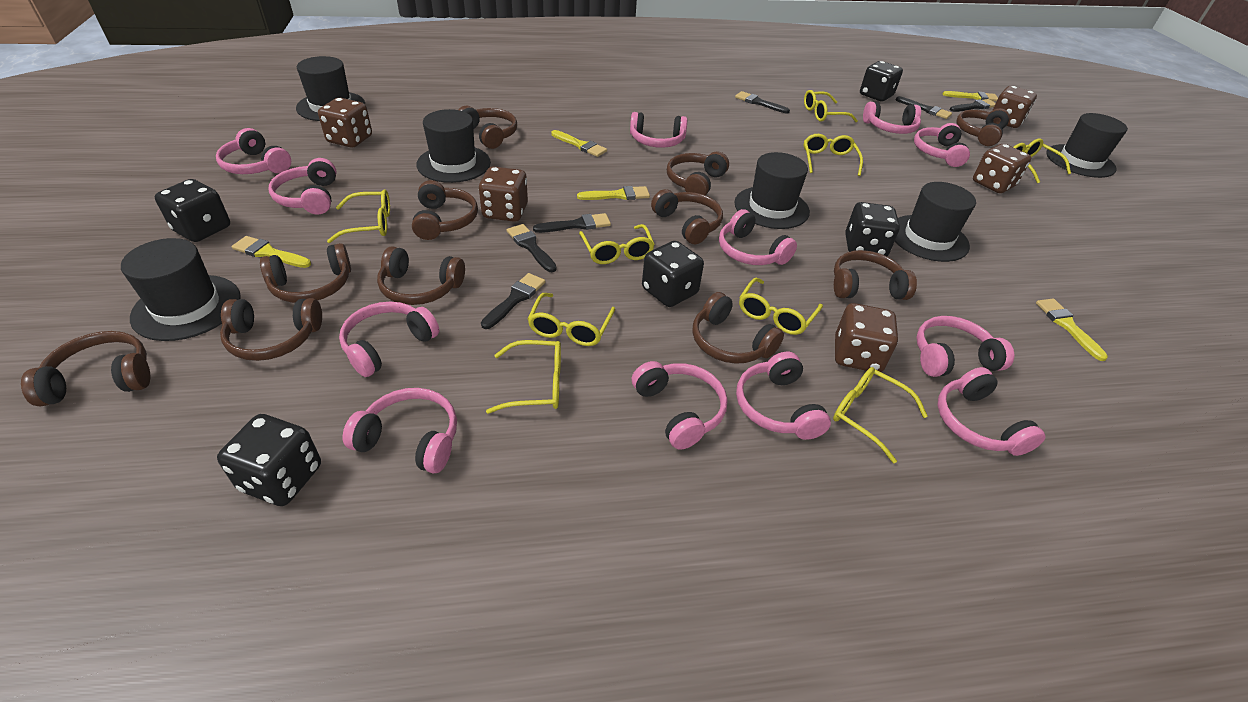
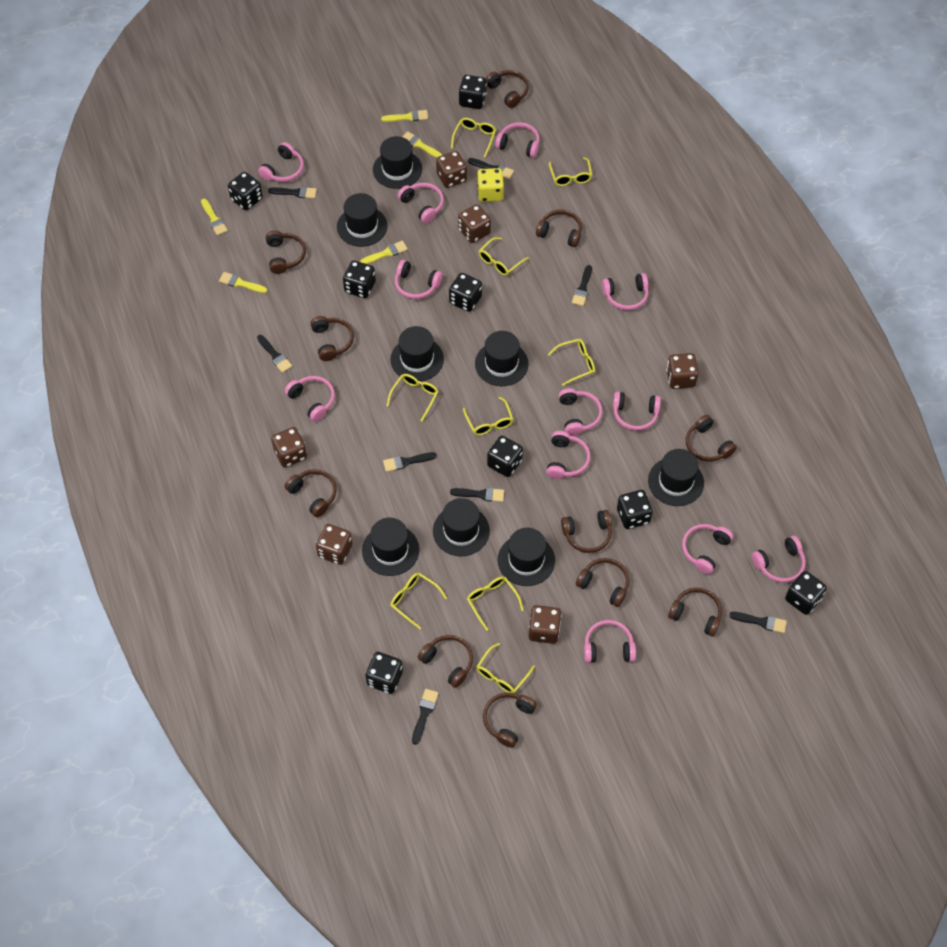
black brush: [481,273,545,329] [507,224,557,272] [533,213,611,233] [735,91,790,114] [896,96,952,119] [950,99,996,112] = 6 -> [257,335,292,373] [268,187,317,199] [383,452,437,472] [412,689,439,745] [450,488,504,502] [468,158,514,179] [572,265,592,306] [729,612,787,633] = 8
black dice: [155,179,230,242] [217,414,321,506] [642,241,704,307] [845,202,900,256] [860,61,903,101] = 5 -> [228,172,263,210] [343,261,376,298] [365,652,403,694] [449,273,482,312] [459,75,487,109] [487,436,523,477] [617,490,653,529] [785,571,827,615] = 8
black hat: [121,238,241,341] [296,56,365,121] [416,109,491,183] [734,152,810,229] [895,182,976,262] [1046,113,1128,178] = 6 -> [337,193,388,247] [362,518,419,576] [373,136,422,189] [390,326,444,382] [433,498,490,556] [475,331,529,386] [498,528,555,586] [648,449,704,506] = 8
brown dice: [318,98,372,148] [479,166,528,222] [835,303,898,372] [973,144,1031,193] [992,86,1037,128] = 5 -> [271,427,307,468] [316,524,352,565] [436,151,467,188] [458,204,491,243] [529,605,562,644] [666,353,699,389] = 6
yellow dice: none = 0 -> [477,168,504,202] = 1

